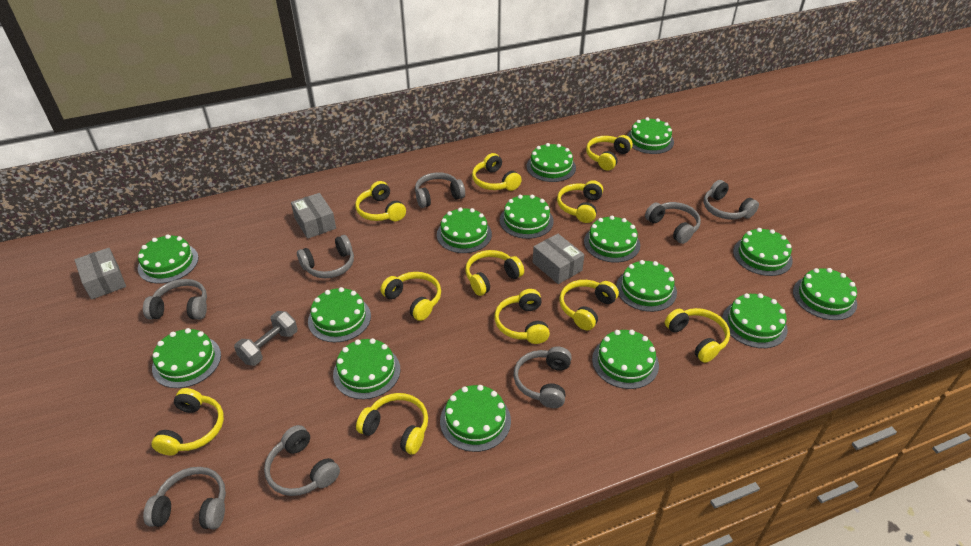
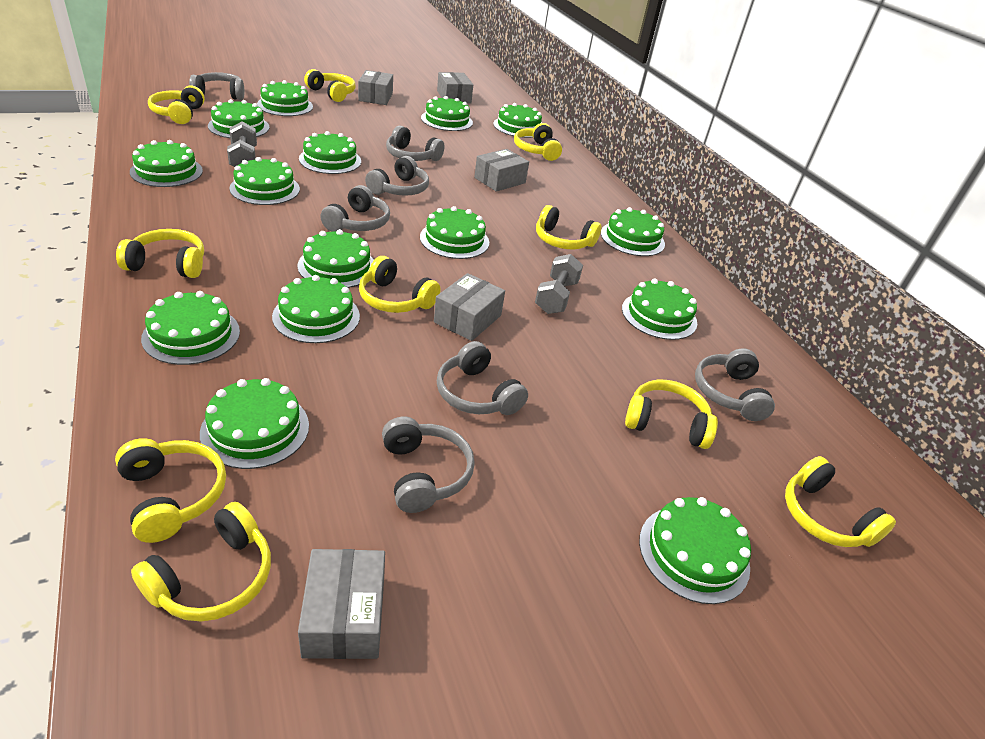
grey box: [74,248,126,300] [291,193,336,239] [533,234,584,284] = 3 -> [298,549,385,659] [358,70,393,105] [434,273,505,341] [437,72,473,103] [474,149,529,192] = 5
grey dumbbell: [234,311,298,366] = 1 -> [227,121,257,167] [535,254,583,314] = 2
grey headphones: [143,279,207,320] [143,467,226,529] [264,425,340,496] [297,235,354,278] [415,172,465,208] [514,346,572,408] [645,202,701,244] [704,180,759,220] = 8 -> [189,72,244,100] [320,185,390,232] [365,156,429,196] [382,417,475,513] [386,126,445,161] [437,341,528,415] [695,348,775,421] = 7
yellow headphones: [151,388,224,455] [355,181,406,221] [356,393,428,454] [381,272,441,321] [465,250,524,296] [472,153,522,191] [495,289,550,344] [557,180,603,223] [559,280,619,330] [586,135,633,171] [665,308,730,363] = 11 -> [115,438,226,543] [116,229,204,278] [131,502,271,621] [148,86,205,124] [304,69,356,102] [359,256,441,313] [514,123,562,161] [536,205,601,249] [625,380,718,449] [785,456,896,547] = 10

